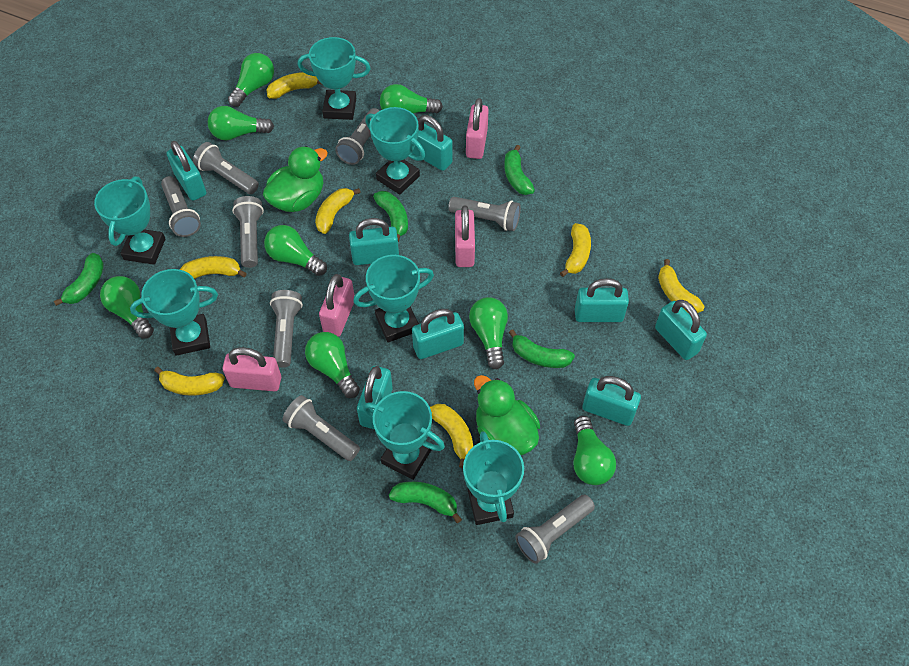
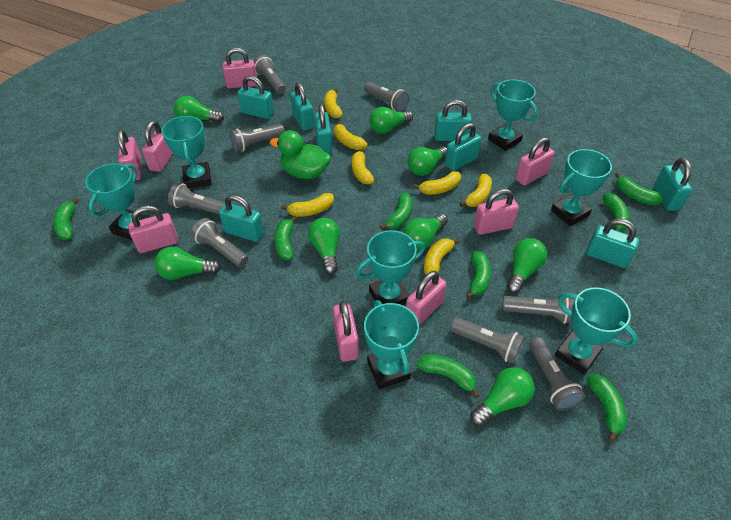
green banana: [54,253,104,306] [373,191,408,242] [389,482,462,523] [504,145,535,195] [509,329,575,368] = 5 -> [53,198,79,240] [274,216,297,260] [380,193,412,230] [417,355,480,398] [466,251,491,299] [587,374,627,442] [603,193,630,231] [615,173,664,205] = 8
green duck: [263,146,327,212] [474,375,540,455] = 2 -> [270,130,331,179] = 1
pink padlock: [223,347,281,392] [319,274,355,337] [455,206,475,267] [466,98,489,159] = 4 -> [117,129,142,180] [128,205,178,253] [142,121,174,172] [223,48,257,88] [333,301,359,362] [406,271,447,325] [474,189,519,235] [515,137,555,186] = 8

